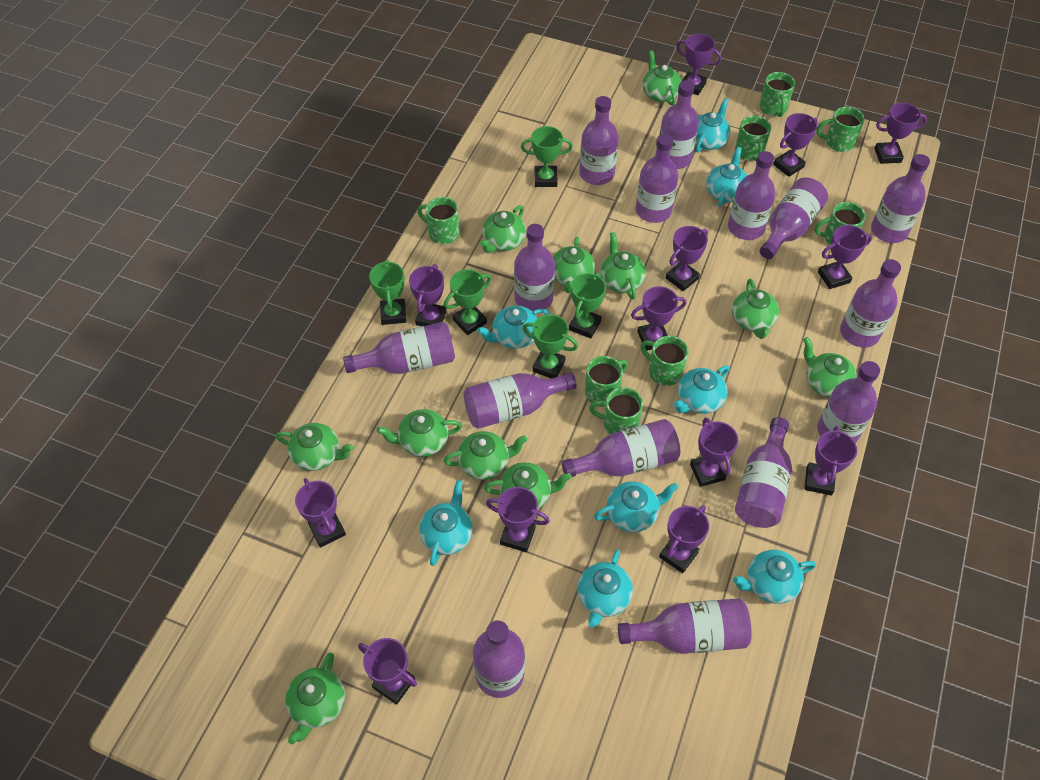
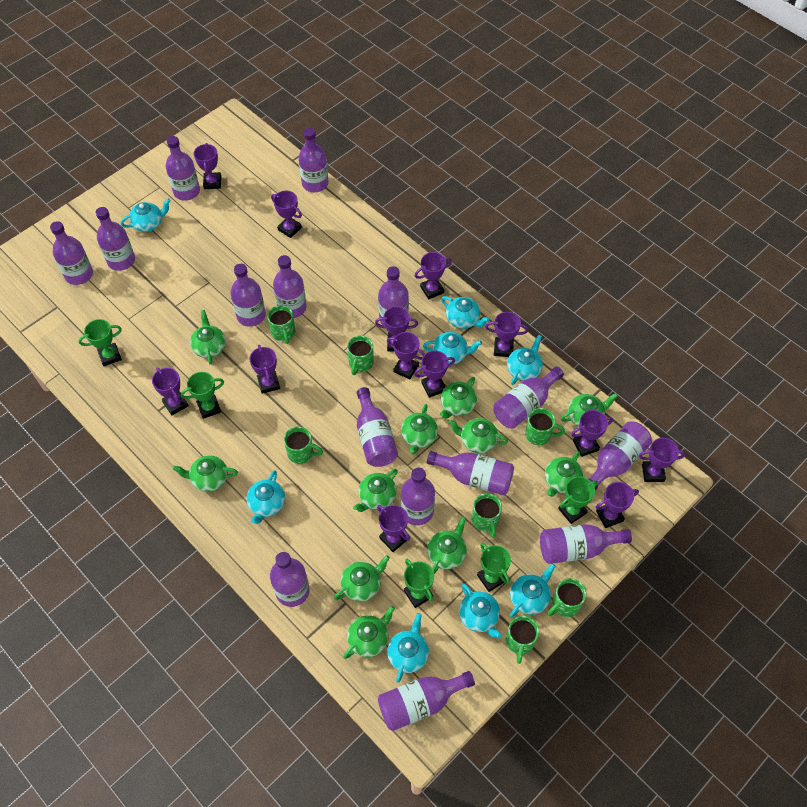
green mug: [417,197,459,244] [585,356,627,407] [589,387,643,434] [641,336,688,386] [735,115,771,161] [760,72,795,117] [815,202,866,245] [816,107,864,152] = 8 -> [267,305,295,344] [284,427,323,464] [347,336,374,375] [472,493,502,538] [506,616,539,664] [525,408,565,445] [548,578,586,617] = 7

